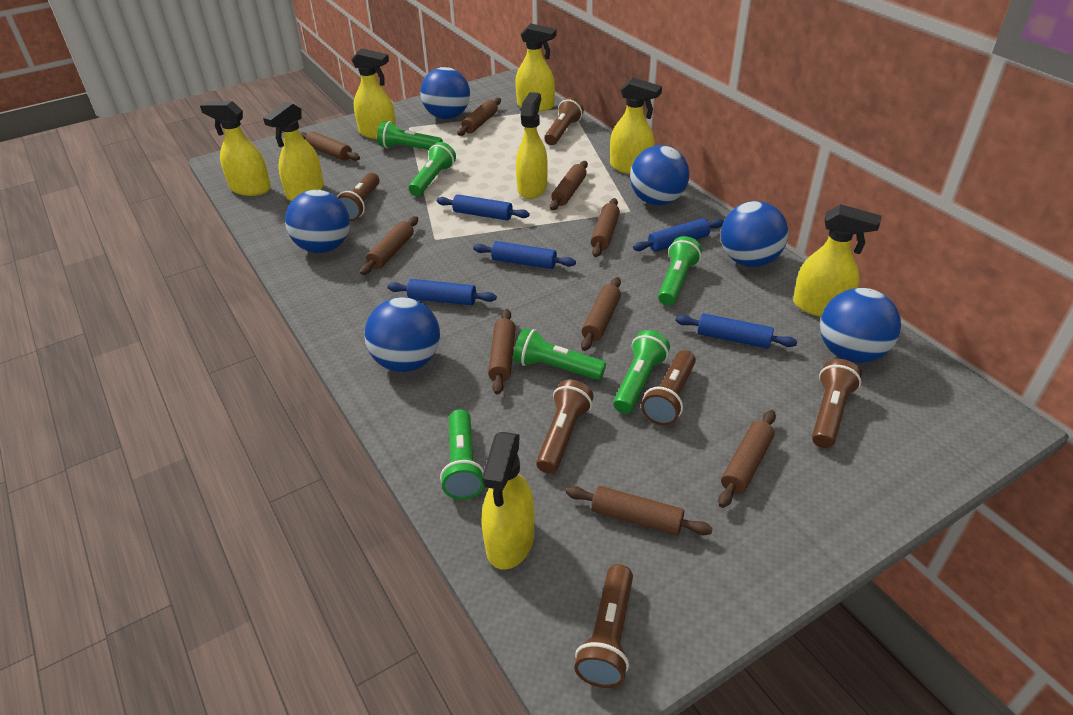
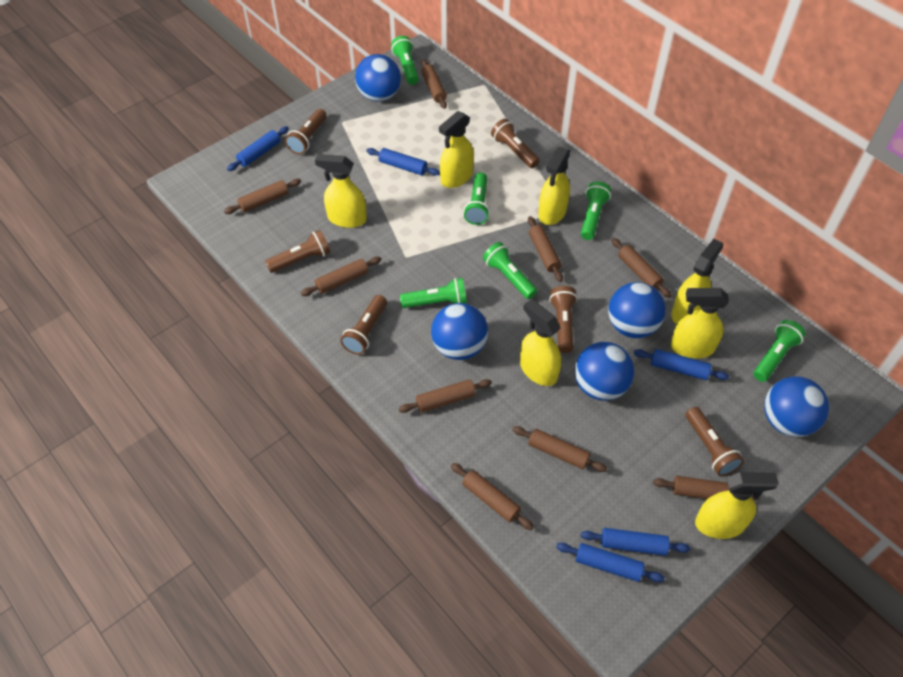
blue ball: [285,190,350,253] [365,297,440,372] [420,67,470,119] [630,145,689,205] [721,201,788,267] [820,288,901,363] = 6 -> [355,54,401,102] [431,303,488,360] [575,342,634,401] [608,282,666,338] [764,376,829,437] = 5
yellow spray bottle: [200,101,271,196] [263,102,324,201] [351,48,396,139] [482,432,534,570] [515,23,556,111] [516,92,548,199] [610,78,662,174] [793,204,881,317] = 8 -> [315,154,367,228] [439,111,474,188] [520,299,561,386] [538,147,570,225] [670,288,729,358] [671,239,723,325] [695,472,779,539] = 7

